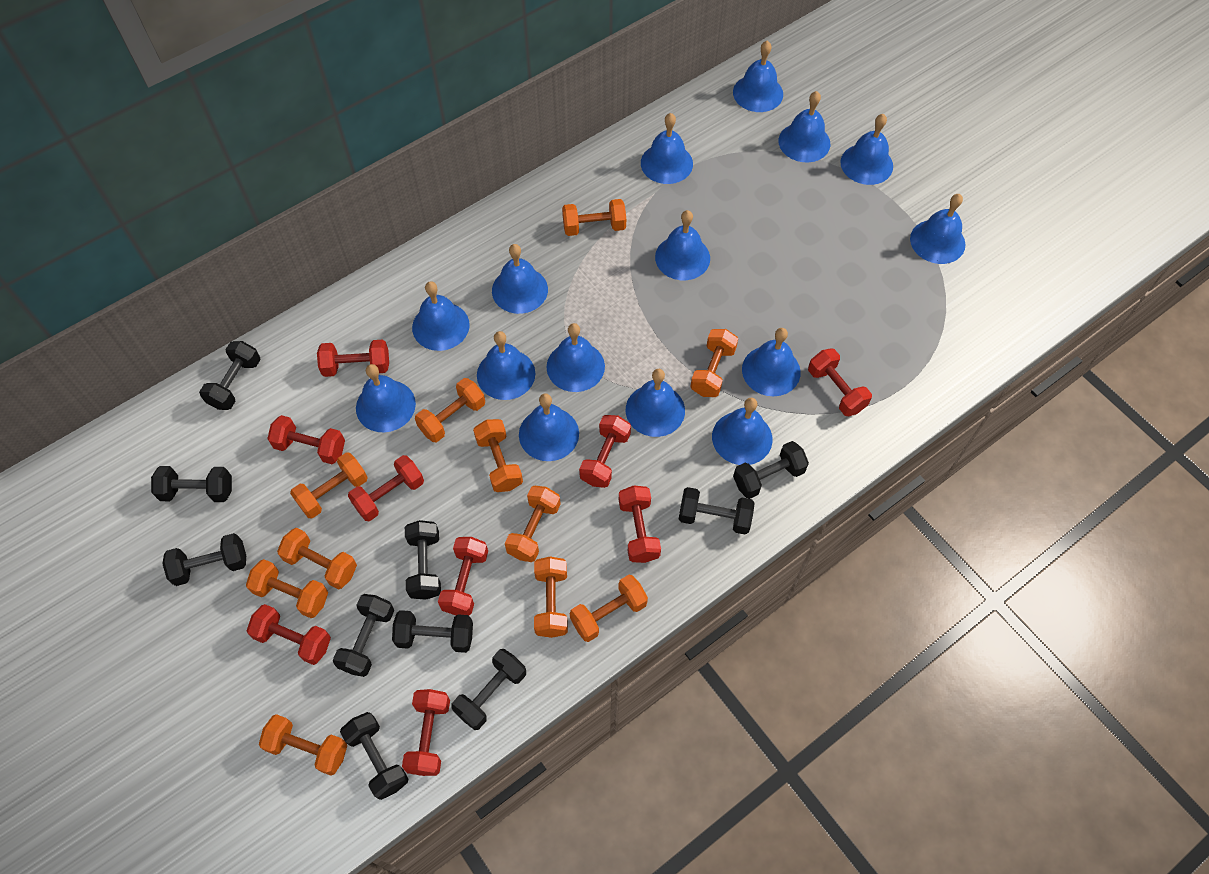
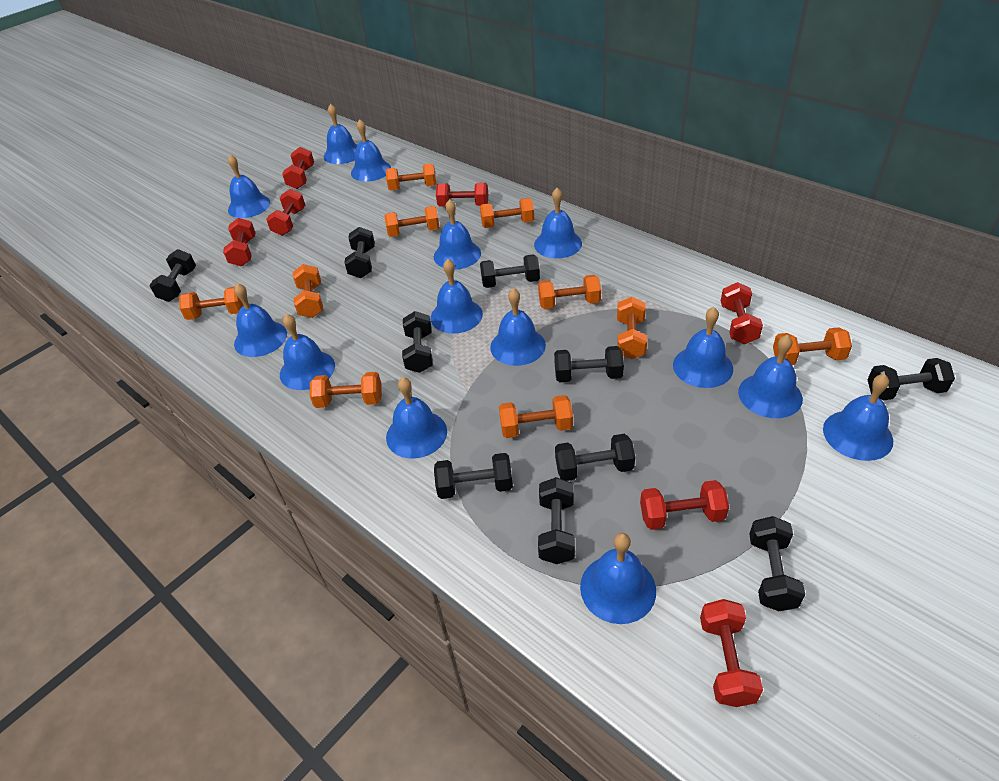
blue bell: [356,364,416,432] [412,281,470,351] [477,331,535,400] [492,244,548,314] [519,393,579,461] [547,323,605,392] [626,369,685,437] [641,113,693,184] [655,210,710,280] [712,398,772,465] [733,41,783,112] [742,328,801,396] [778,91,830,162] [841,114,893,185] [910,194,965,264] = 15 -> [228,155,271,218] [234,283,287,357] [280,314,335,390] [324,104,357,164] [351,119,391,182] [386,377,447,459] [431,259,483,334] [434,199,481,270] [490,288,546,366] [534,188,582,258] [580,533,656,624] [673,307,733,388] [738,335,803,418] [823,374,893,461] = 14
orange dumbbell: [246,559,328,618] [259,714,348,776] [277,528,357,589] [290,452,368,519] [415,378,485,442] [473,419,523,492] [505,486,561,562] [534,557,568,638] [562,199,626,236] [570,575,648,642] [691,329,738,397] = 11 -> [179,287,244,320] [293,264,323,318] [310,372,382,408] [384,206,439,237] [386,164,436,191] [480,198,534,228] [499,395,573,438] [538,275,601,309] [617,297,647,359] [773,327,852,365] = 10
red dumbbell: [247,604,331,665] [267,415,345,464] [317,340,389,377] [348,455,424,521] [402,689,450,776] [438,537,488,616] [579,415,631,488] [619,485,661,563] [808,348,872,416] = 9 -> [223,218,256,266] [266,189,305,236] [282,147,314,189] [436,183,488,207] [640,480,729,530] [700,599,763,707] [721,282,763,344] = 7

